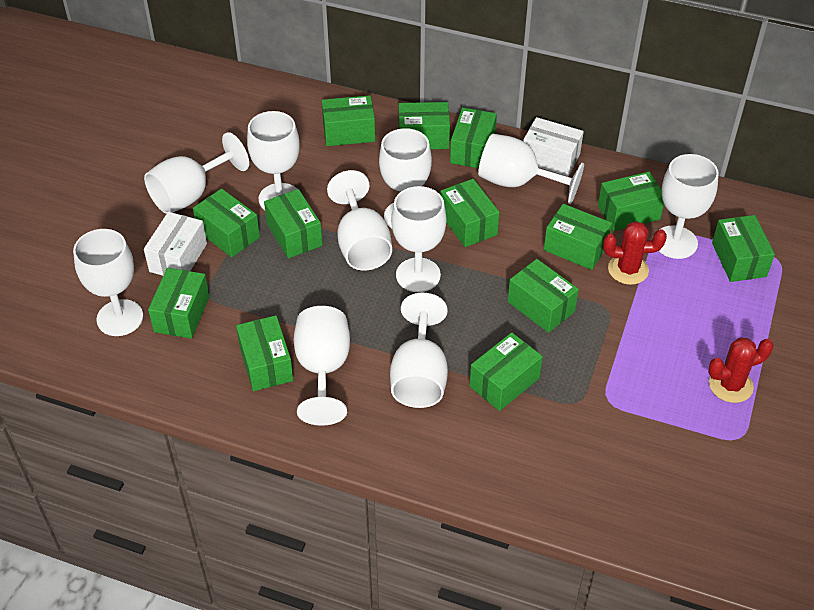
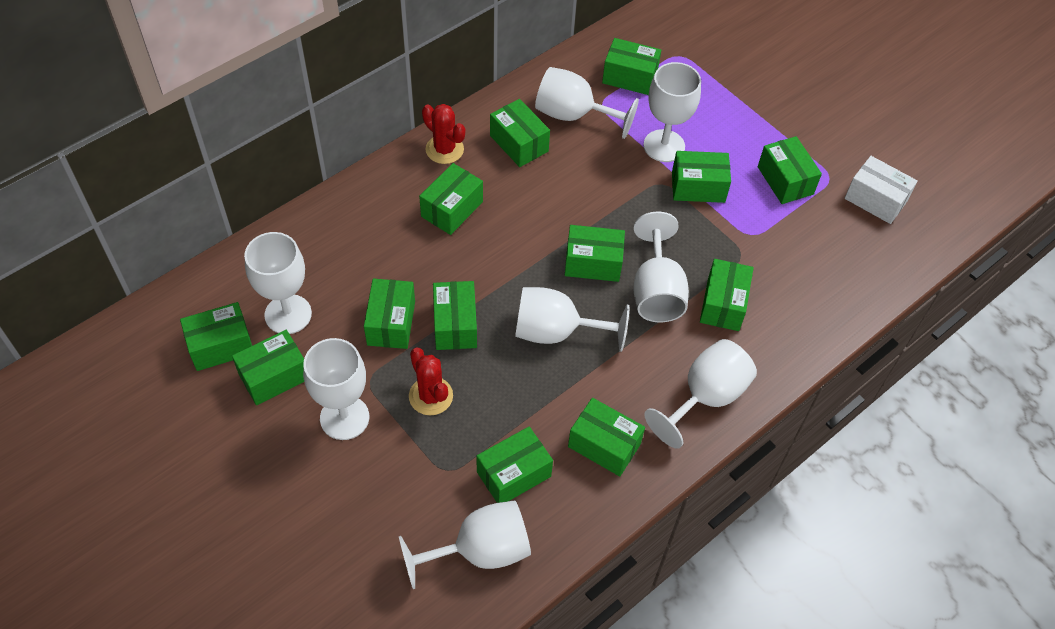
white box: [144,212,207,276] [523,117,584,176] = 2 -> [845,156,918,224] = 1
white goblet: [73,229,143,336] [144,132,249,214] [247,111,300,210] [294,306,350,426] [327,170,392,271] [379,128,432,228] [390,293,448,408] [391,186,446,292] [478,134,584,204] [659,154,719,259] = 10 -> [244,232,312,334] [303,338,369,440] [399,500,531,589] [515,287,629,352] [535,67,639,139] [633,212,689,322] [644,62,701,162] [644,339,757,449] = 8

